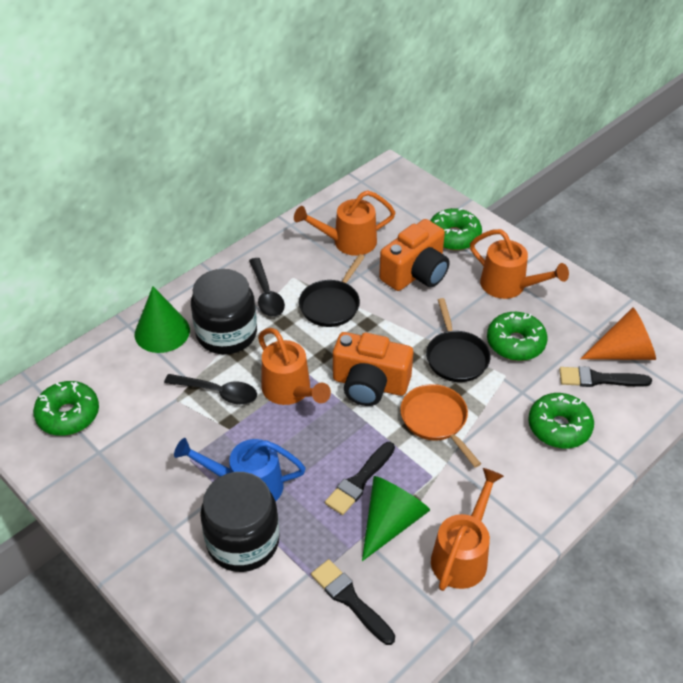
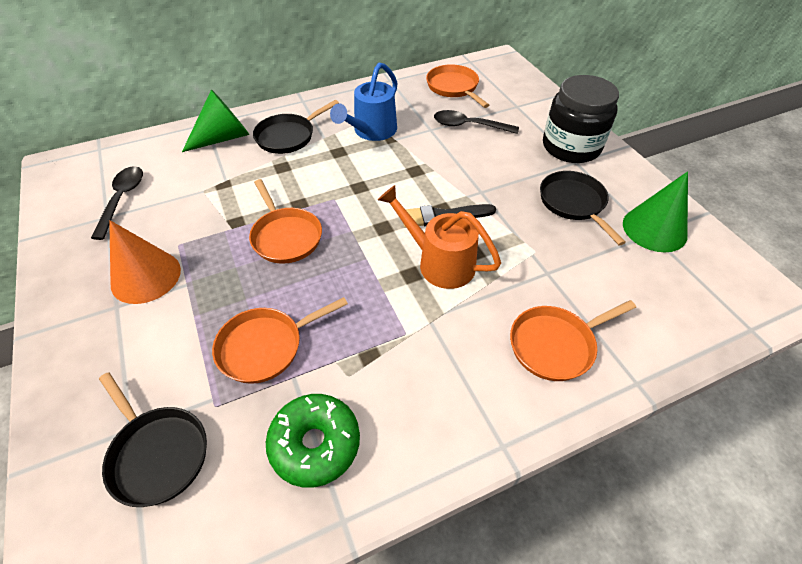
black brush: [311,559,395,645] [325,442,395,515] [559,366,652,387] = 3 -> [403,204,496,228] = 1
black jar: [191,269,257,354] [200,472,279,572] = 2 -> [543,75,619,163] = 1
black pan: [299,254,365,327] [426,298,490,382] = 2 -> [99,372,207,507] [253,100,339,154] [540,171,626,245] = 3
green donut: [33,381,99,436] [430,208,482,250] [487,312,548,361] [528,393,594,448] = 4 -> [266,394,360,488] = 1
orange camera: [333,332,413,406] [379,219,450,291] = 2 -> none = 0
orange pan: [400,384,481,467] = 1 -> [212,297,348,384] [249,179,322,264] [426,64,489,108] [510,300,636,381] = 4
orange watering can: [258,328,331,405] [294,190,396,256] [431,468,504,591] [470,229,569,299] = 4 -> [378,185,501,289] = 1

